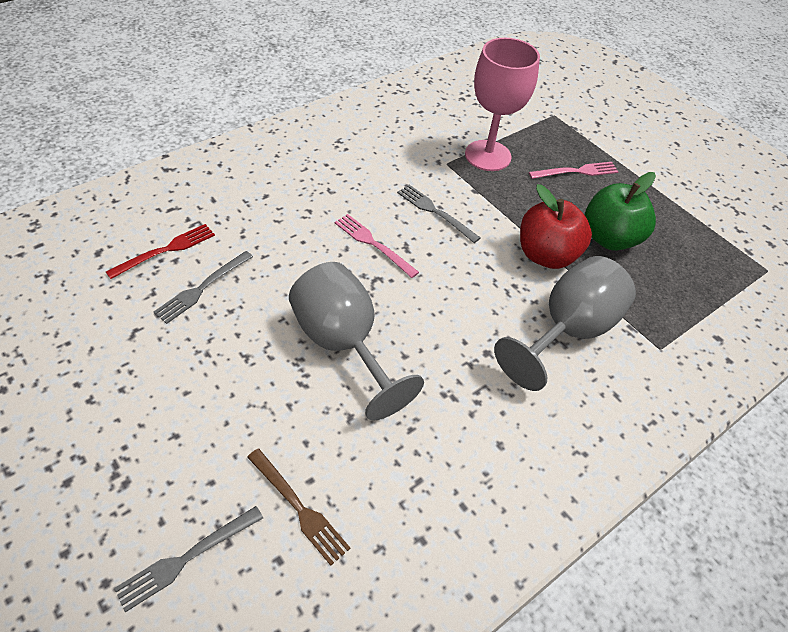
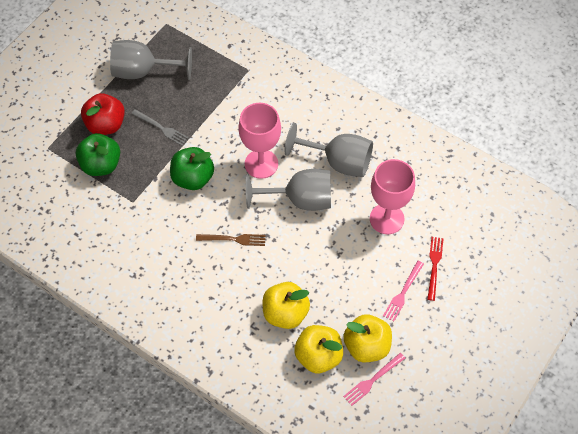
green apple: [584,172,656,251] = 1 -> [76,133,120,176] [170,147,214,190] = 2
grey fork: [114,506,263,612] [154,251,253,324] [397,185,480,243] = 3 -> [131,109,189,146] = 1
grey goblet: [289,262,424,421] [494,256,636,391] = 2 -> [110,40,192,80] [246,169,331,211] [285,123,373,177] = 3
pink goblet: [465,38,540,171] = 1 -> [238,103,281,179] [370,159,415,234] = 2
yellow apple: none = 0 -> [263,282,310,329] [294,325,343,373] [344,314,392,362] = 3

